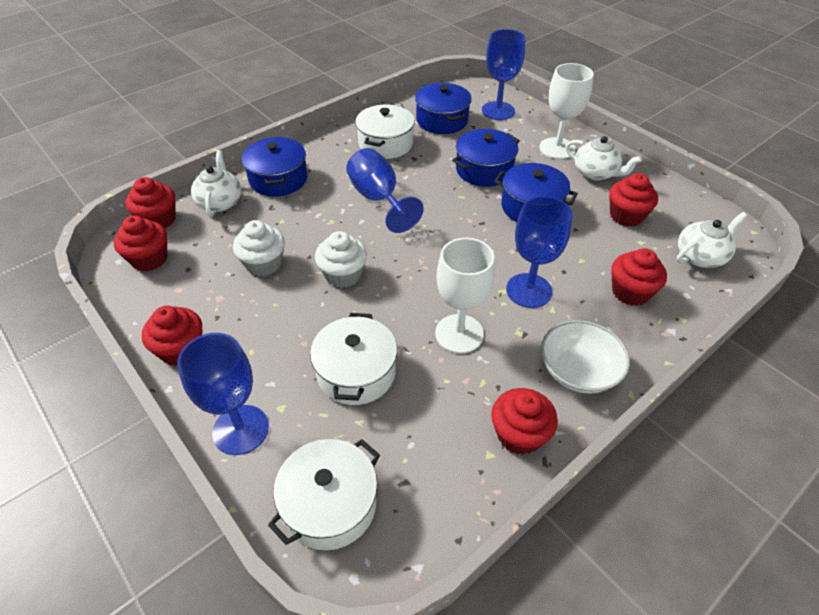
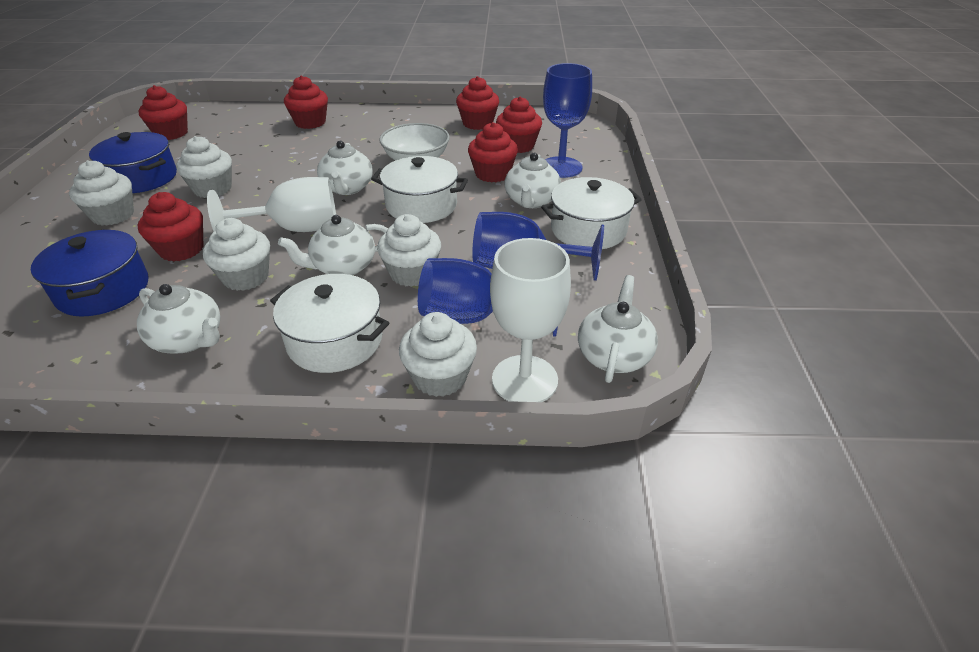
blue goblet: [177,333,269,455] [346,148,424,233] [482,29,525,120] [506,196,572,308] = 4 -> [418,258,558,337] [472,212,604,281] [543,63,592,178] = 3
blue pot: [242,137,308,197] [415,83,472,134] [452,129,520,187] [494,163,578,222] = 4 -> [31,229,148,317] [89,132,177,193] = 2
white cupcake: [233,220,285,276] [315,231,367,288] = 2 -> [69,160,134,226] [176,136,232,198] [203,218,270,291] [377,214,441,287] [399,312,477,397] = 5
white teapot: [191,150,241,217] [566,136,642,181] [677,212,747,268] = 3 -> [137,284,220,353] [278,215,388,275] [317,141,373,195] [505,153,561,208] [578,275,658,383] = 5

